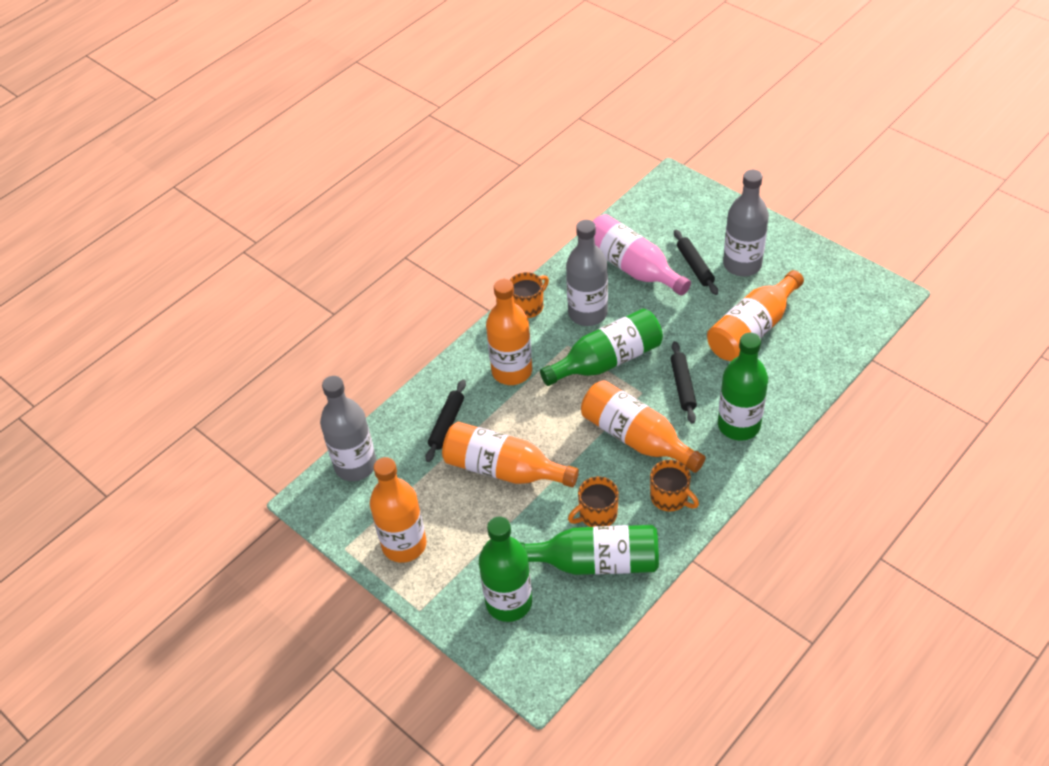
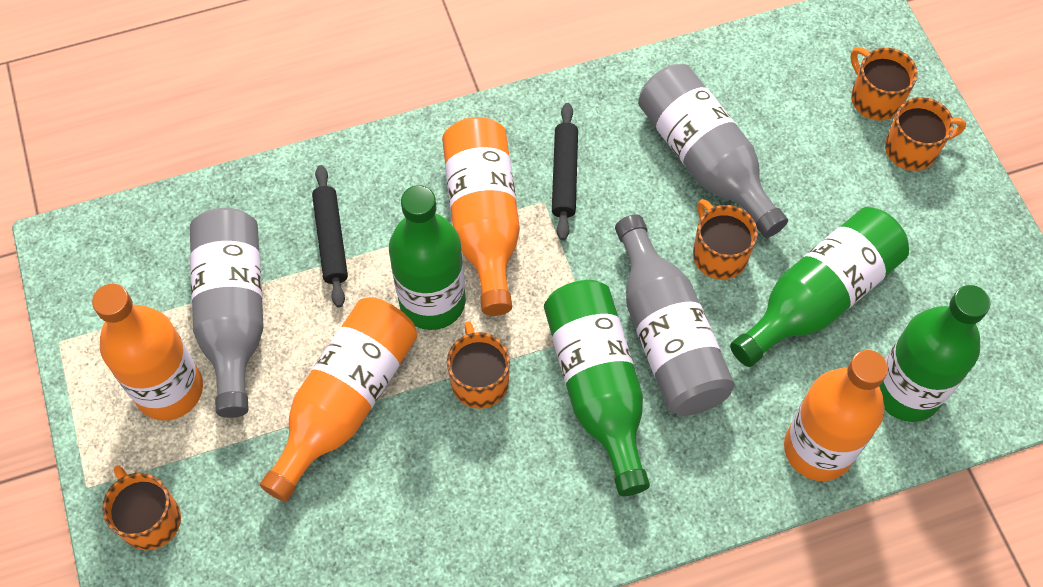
black rolling pin: [425,379,466,462] [671,341,697,424] [674,230,718,295] = 3 -> [312,165,348,308] [552,103,578,240] = 2
orange bottle: [370,457,427,563] [442,422,579,487] [486,279,532,385] [581,380,706,473] [707,270,804,361] = 5 -> [92,284,203,421] [260,297,417,502] [442,117,520,316] [784,350,888,481] = 4
orange mug: [510,272,549,318] [568,476,619,527] [650,460,699,512] = 3 -> [102,465,181,550] [447,321,510,409] [693,199,758,280] [850,47,918,120] [885,97,966,171] = 5
pink bottle: [593,214,691,296] = 1 -> none = 0

